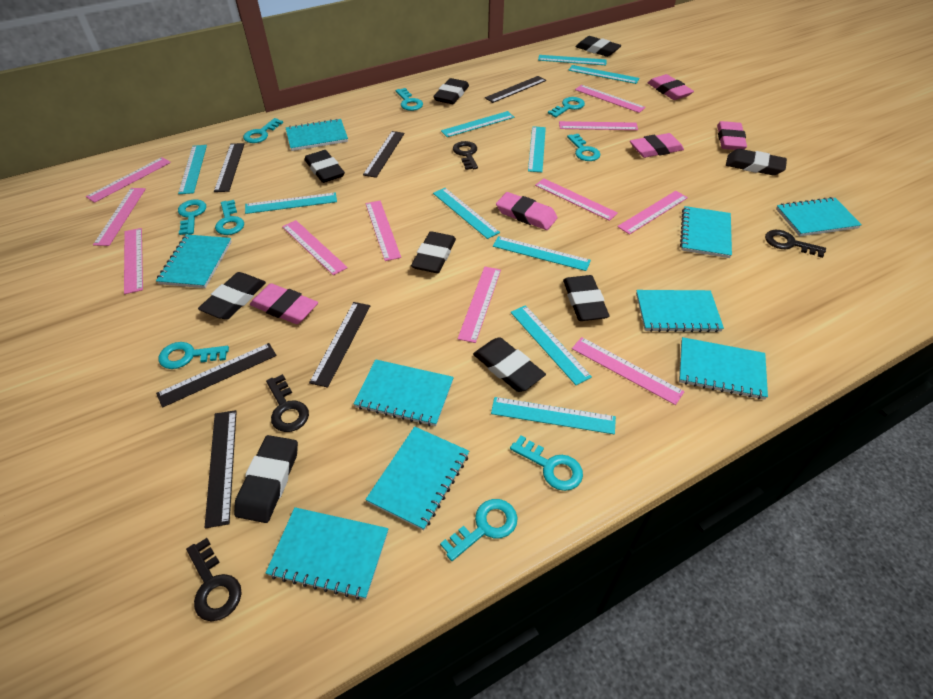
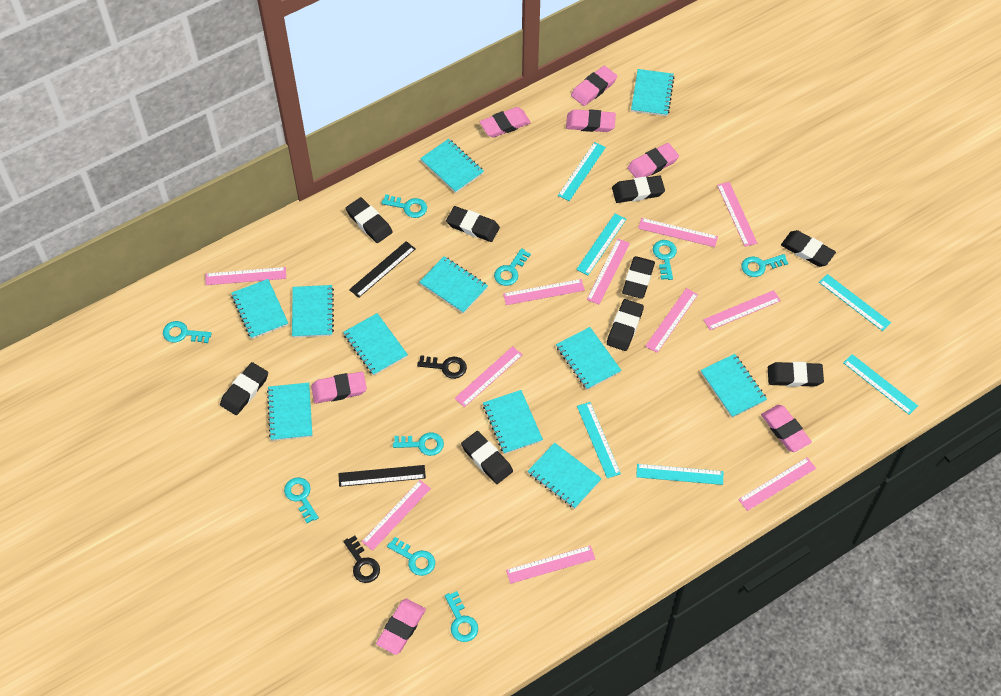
black key: [186,538,242,622] [266,374,309,432] [453,141,478,170] [765,230,826,258] = 4 -> [343,535,380,583] [417,355,467,379] = 2
black ruler: [156,343,277,408] [204,410,237,528] [214,143,244,192] [309,302,370,388] [363,131,405,178] [485,76,546,103] = 6 -> [338,465,426,487] [349,241,416,298] = 2
pink eraser: [250,283,318,324] [496,192,558,230] [630,133,684,158] [648,74,694,100] [717,121,747,150] = 5 -> [311,371,367,404] [376,599,426,655] [480,107,531,138] [566,109,616,132] [571,66,617,106] [628,143,679,178] [761,405,812,452] = 7
turquoise notebook: [156,234,232,288] [266,507,388,600] [286,118,348,151] [354,359,454,426] [365,427,469,531] [636,290,724,332] [679,337,768,400] [680,206,732,258] [776,197,862,236] = 9 -> [231,279,288,339] [267,383,312,441] [292,285,334,338] [343,313,408,375] [419,256,488,314] [420,139,484,193] [483,390,543,454] [528,442,602,509] [556,327,622,390] [631,69,674,116] [700,354,767,418] = 11
turquoise ruler: [178,145,207,194] [245,192,337,214] [433,188,500,239] [441,111,514,137] [491,397,616,434] [493,236,591,271] [511,305,592,385] [528,126,546,172] [538,55,606,65] [569,65,639,84] = 10 -> [558,142,606,201] [576,213,626,275] [577,402,621,478] [636,464,723,485] [819,274,891,331] [843,354,918,415] = 6

